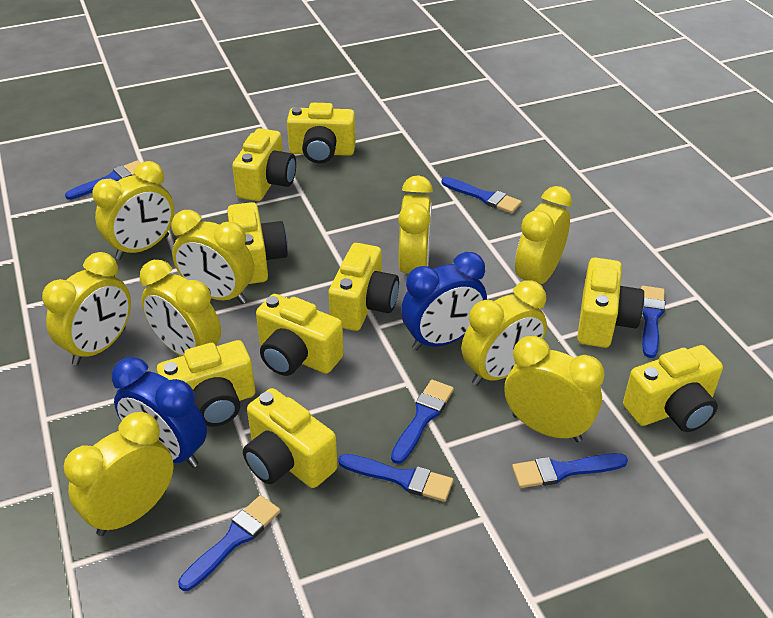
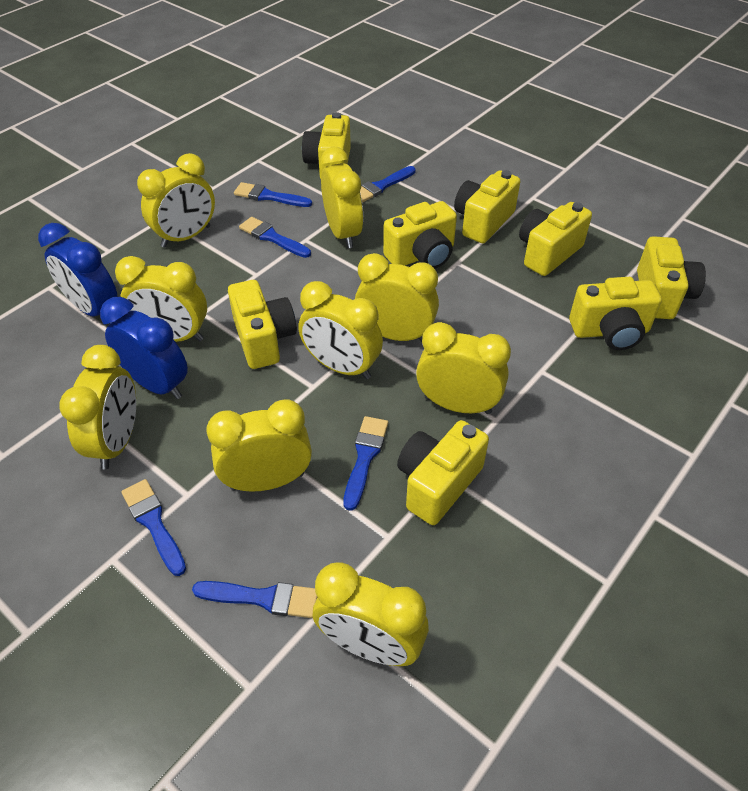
blue brush: [65,160,141,200] [178,495,280,591] [338,454,453,502] [391,380,454,464] [442,177,522,213] [512,453,628,488] [641,286,665,358] = 7 -> [121,479,186,576] [192,581,318,618] [234,182,312,207] [239,217,311,258] [343,416,388,511] [360,166,416,203] = 6
yellow camera: [157,340,255,427] [227,202,288,284] [232,128,296,201] [243,388,337,488] [256,294,344,376] [287,103,356,164] [329,243,399,331] [577,257,644,348] [623,345,723,432] = 9 -> [228,280,297,369] [302,112,351,179] [383,201,457,269] [397,420,489,525] [454,170,520,243] [519,202,592,276] [569,277,662,350] [637,236,706,319] = 8

